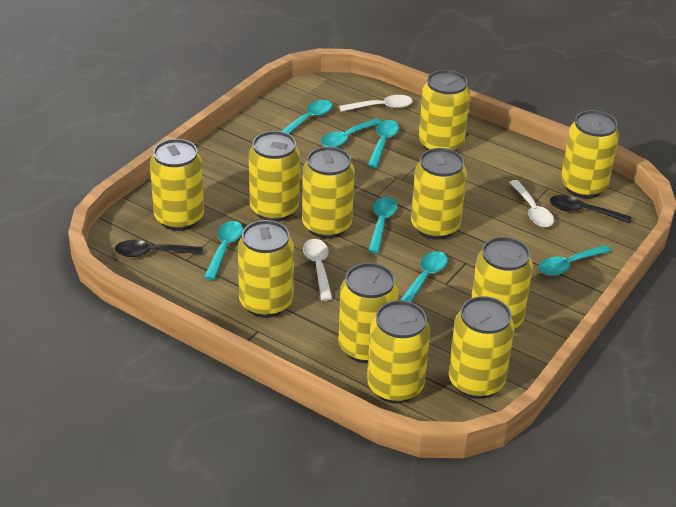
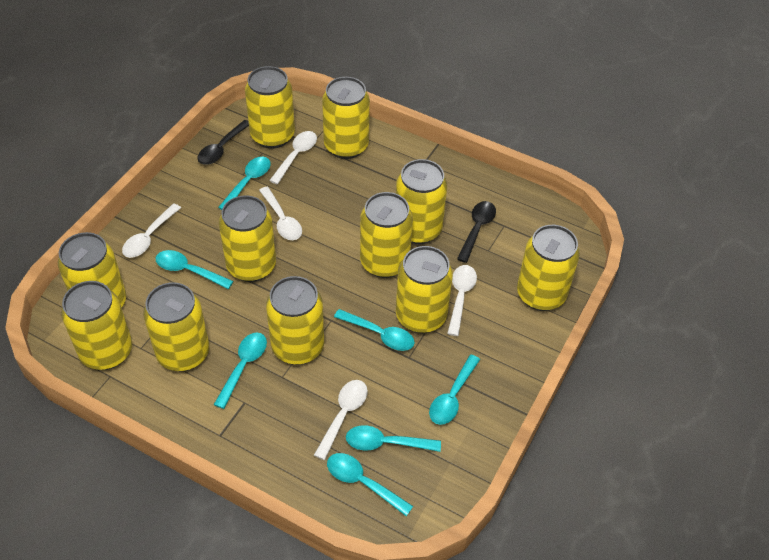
white spoon: [303,239,333,301] [339,95,413,112] [509,180,555,227] = 3 -> [122,203,181,258] [259,186,302,240] [269,131,317,184] [314,380,368,460] [447,265,477,336] = 5

